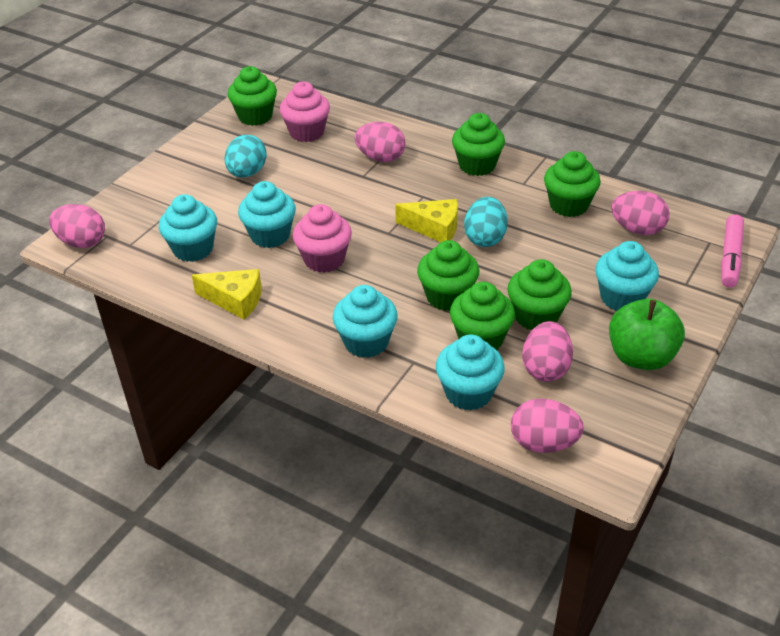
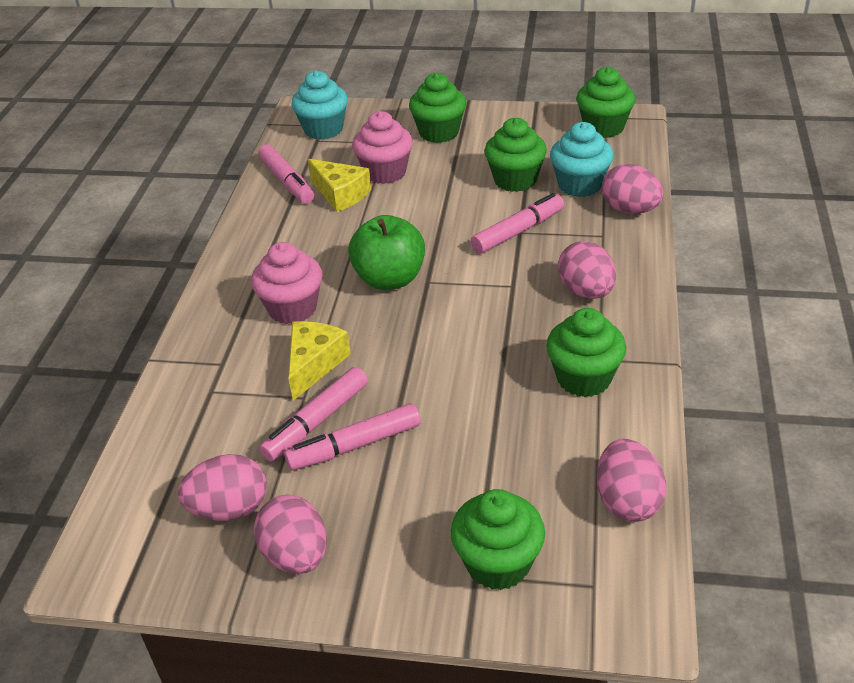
green cupcake: [228,66,277,126] [417,240,479,311] [450,282,515,350] [452,113,505,176] [507,259,572,330] [544,151,601,217] = 6 -> [409,73,466,143] [451,489,545,590] [485,118,547,192] [546,308,626,397] [576,67,635,138] = 5
pink marker: [721,214,744,288] = 1 -> [258,144,314,204] [259,367,368,462] [284,403,421,470] [471,193,564,254] = 4
turquoise cupcake: [159,194,217,262] [238,181,296,248] [333,285,398,358] [436,334,505,410] [595,241,659,311] = 5 -> [291,70,348,140] [550,122,613,197] = 2
turquoise egg: [225,135,267,177] [464,197,508,247] = 2 -> none = 0

